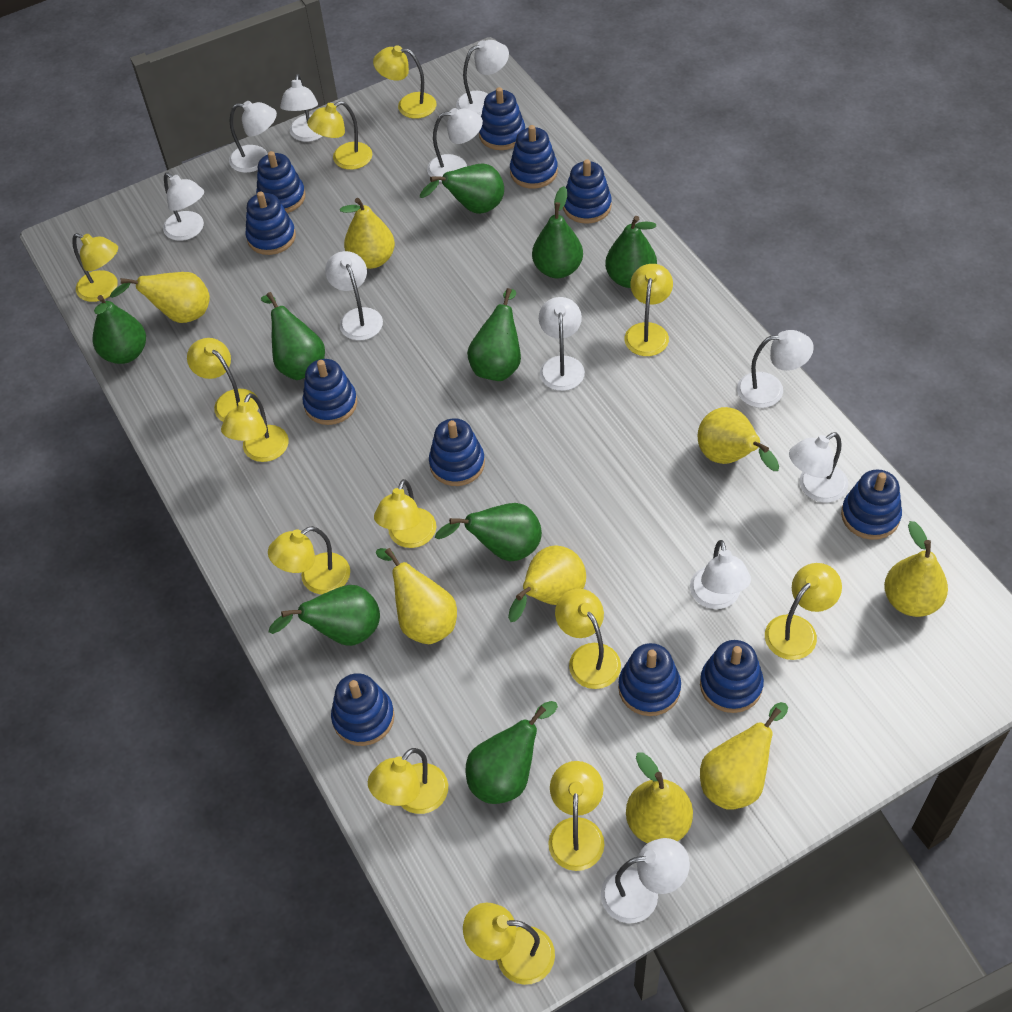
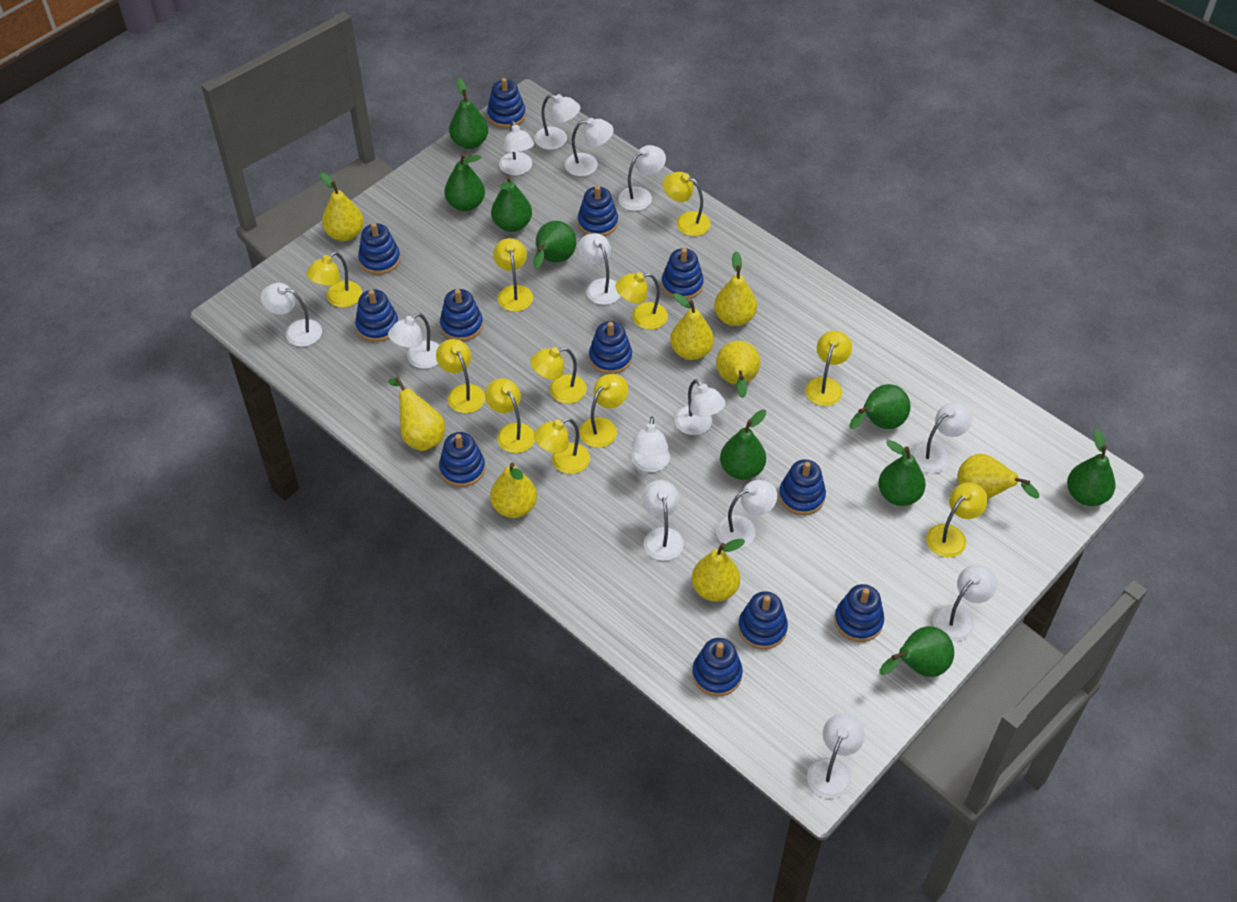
blue stacking toy: [245,191,296,255] [256,151,305,213] [303,359,357,425] [331,673,395,746] [429,418,485,486] [479,87,525,150] [510,125,558,189] [563,159,612,224] [618,643,681,716] [700,640,764,713] [841,469,902,540] = 11 -> [355,289,398,342] [358,223,400,275] [439,432,485,487] [440,289,483,341] [487,78,526,128] [578,186,618,236] [589,321,632,374] [662,248,704,299] [692,638,743,696] [738,591,788,649] [779,459,826,515] [834,584,884,642] = 12
white lamp: [163,172,204,241] [229,101,277,173] [280,74,323,142] [325,251,383,340] [427,108,483,182] [456,40,509,116] [539,297,585,391] [601,838,690,923] [690,540,751,609] [737,330,814,408] [789,432,848,503] = 11 -> [261,283,322,347] [388,313,439,369] [499,120,534,175] [534,94,581,150] [565,118,614,176] [578,233,620,305] [618,145,666,211] [631,417,670,472] [642,480,684,561] [675,379,726,435] [716,480,777,548] [807,713,865,798] [911,402,972,473] [933,565,997,641] = 14
yellow lamp: [72,233,118,302] [187,338,259,422] [221,393,289,462] [268,526,350,594] [307,101,372,170] [368,748,448,814] [373,45,437,119] [374,479,436,548] [463,902,555,985] [548,761,605,871] [555,589,621,689] [624,264,673,356] [765,563,842,660] = 13 -> [306,252,362,308] [436,339,485,413] [485,378,535,453] [493,238,533,312] [530,347,587,404] [534,418,590,474] [579,374,628,448] [615,272,668,330] [663,172,711,236] [805,331,852,406] [926,482,988,557] = 11

